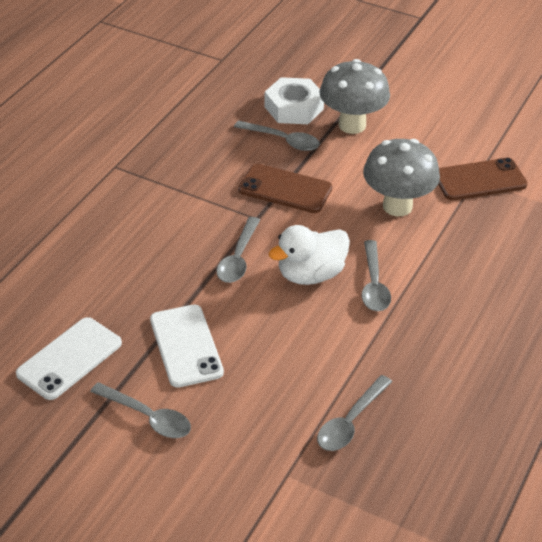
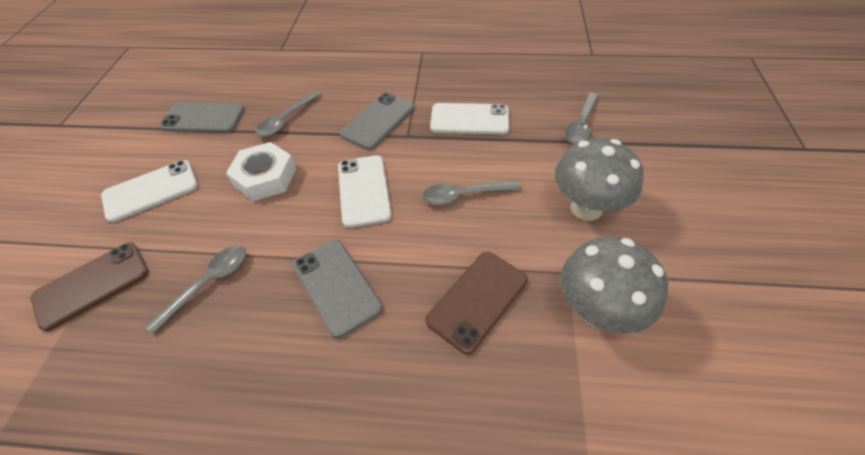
grey phone: none = 0 -> [160,102,244,133] [293,240,383,338] [340,93,414,150] = 3
grey spoon: [90,382,191,438] [217,217,260,283] [234,120,320,151] [317,375,392,451] [362,240,391,311] = 5 -> [145,246,246,334] [255,91,321,137] [423,181,521,205] [565,92,599,144] = 4
white duck: [268,225,350,285] = 1 -> none = 0
white phone: [16,317,122,400] [150,305,224,388] = 2 -> [101,160,198,222] [338,155,392,228] [430,103,509,134] = 3

